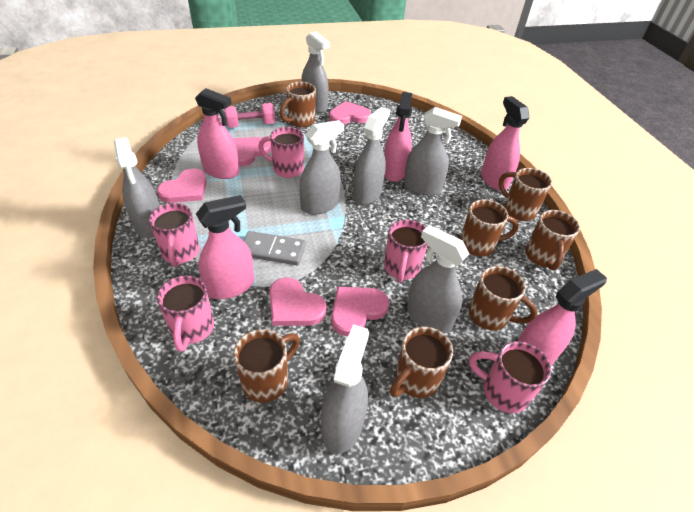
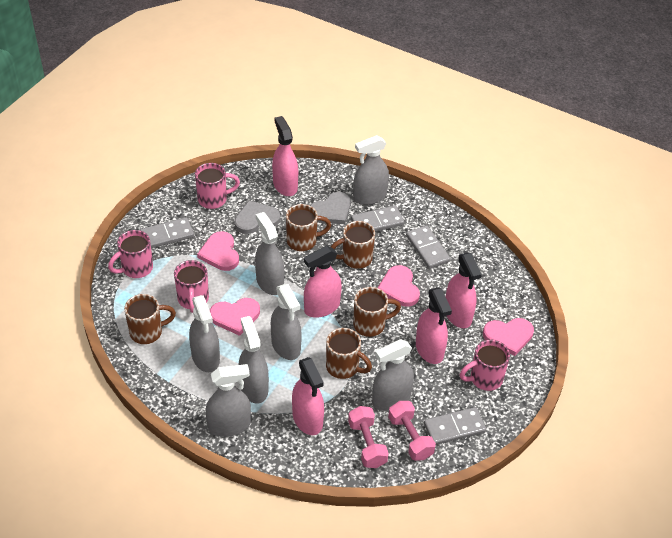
brown mug: [233,329,300,403] [280,82,316,127] [390,327,453,398] [460,199,519,256] [469,266,538,330] [499,168,552,221] [525,210,580,270] = 7 -> [124,294,176,344] [286,204,331,251] [326,328,372,379] [331,221,375,269] [353,287,401,337] = 5
grey domino: [243,231,306,266] = 1 -> [140,217,194,248] [351,205,404,232] [406,225,450,269] [424,407,486,445] = 4
grey heart: none = 0 -> [234,201,281,234] [310,192,351,224] = 2
pink dumbbell: [224,103,275,128] = 1 -> [348,406,389,468] [388,401,436,461] = 2
pink heart: [157,168,207,203] [233,137,271,166] [269,277,327,326] [329,101,371,124] [331,287,389,336] = 5 -> [197,231,239,271] [210,298,260,336] [378,265,420,307] [483,318,534,356] = 4
pink mug: [149,203,200,267] [157,275,214,352] [258,127,304,178] [384,219,428,283] [469,341,551,413] = 5 -> [108,230,153,278] [174,260,209,313] [195,163,240,209] [460,340,510,391] = 4

